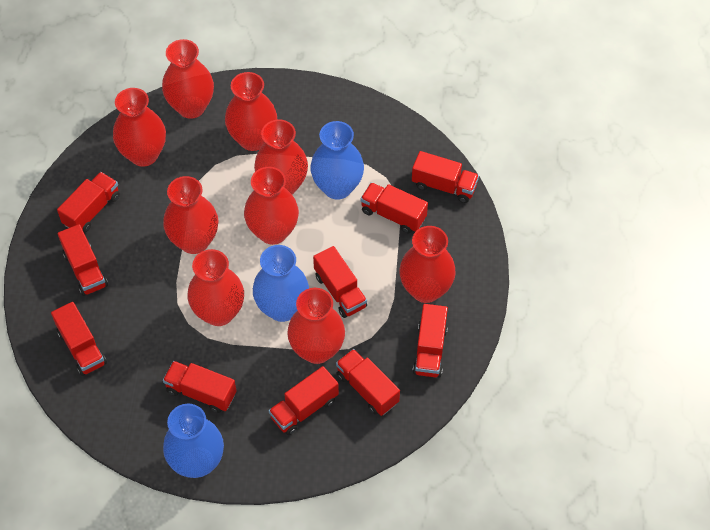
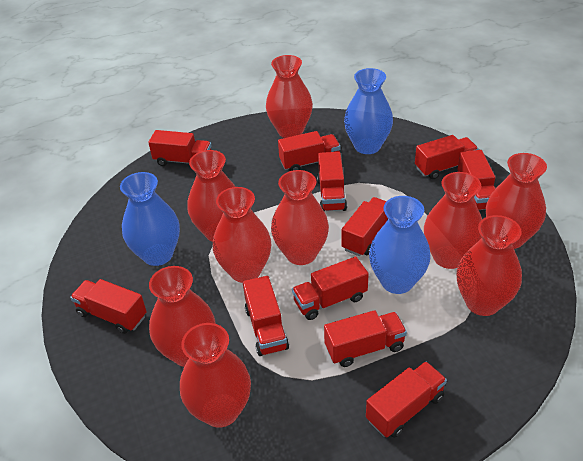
red truck: [51,302,107,376] [57,172,120,232] [58,224,108,296] [163,361,236,413] [269,366,339,435] [313,246,367,318] [336,349,400,416] [360,183,428,233] [412,151,479,203] [413,304,448,378] = 10 -> [70,279,147,334] [148,130,211,166] [243,276,289,356] [278,131,340,171] [292,257,369,320] [317,152,347,212] [324,310,407,367] [341,197,388,256] [366,362,447,438] [415,135,479,179] [457,150,496,210] = 11

